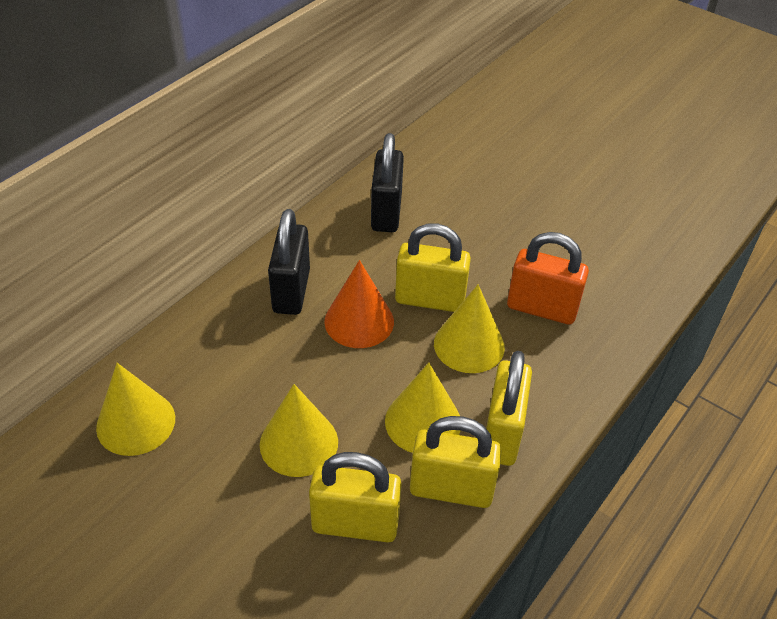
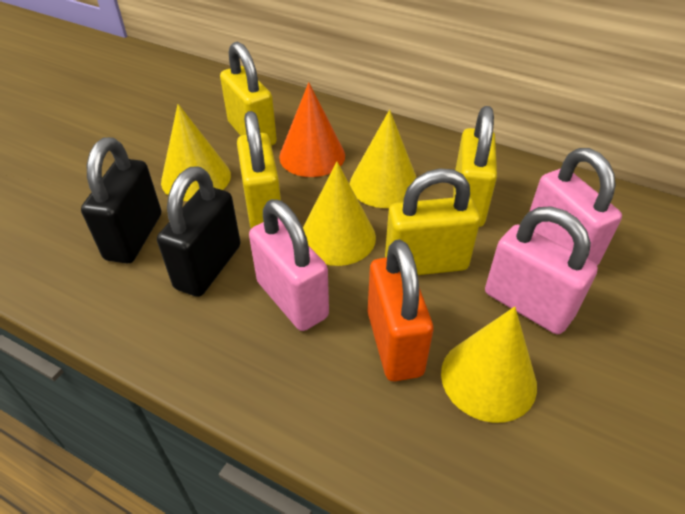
pink padlock: none = 0 -> [249,199,329,331] [485,206,598,334] [529,148,622,265] = 3

